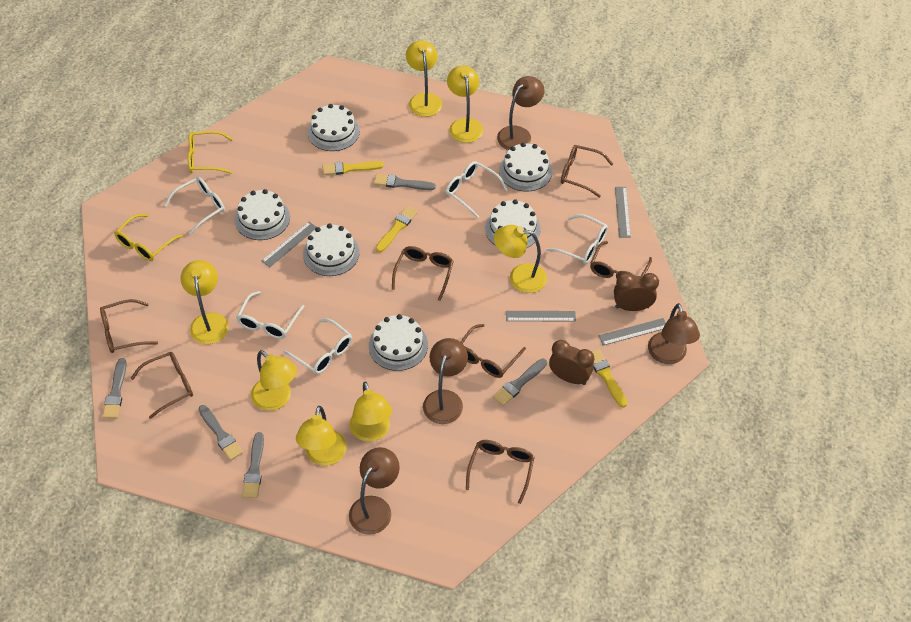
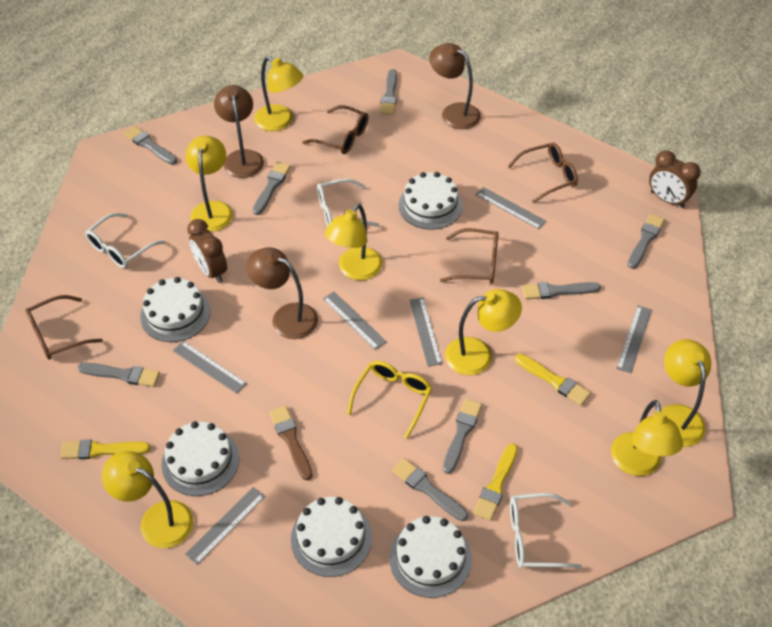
brown brush: none = 0 -> [269,406,312,480] = 1
brown glasses: [100,299,158,353] [130,352,193,419] [392,246,454,301] [461,324,526,378] [466,440,535,504] [561,145,613,198] [590,241,652,279] = 7 -> [25,295,103,360] [302,105,368,154] [440,228,499,283] [508,142,578,203] = 4
brown lamp: [349,447,399,535] [423,338,468,424] [497,76,545,150] [648,303,700,364] = 4 -> [214,85,264,178] [246,247,318,339] [429,43,481,129] = 3
grey brush: [102,358,127,419] [199,405,243,461] [242,432,264,498] [374,174,436,190] [493,359,547,406] = 5 -> [77,363,160,387] [124,126,177,165] [253,162,291,215] [380,69,397,115] [392,458,468,521] [443,399,482,474] [522,282,601,299] [628,214,665,269] = 8
grey ruler: [262,222,316,267] [506,311,576,321] [598,318,666,346] [615,187,631,238] = 4 -> [173,341,247,394] [185,487,265,565] [323,292,387,350] [409,297,442,366] [475,187,547,229] [616,305,652,373] = 6
white cake: [235,189,290,240] [303,224,360,276] [308,104,360,151] [369,314,428,371] [485,199,540,248] [499,143,552,191] = 6 -> [140,277,211,342] [161,421,239,496] [291,497,372,577] [390,516,472,598] [399,172,463,230] = 5
white glasses: [164,177,225,235] [236,291,305,339] [283,318,352,374] [446,161,508,218] [546,214,608,264] = 5 -> [85,213,165,268] [317,179,379,227] [510,493,582,569] = 3
yellow glasses: [115,214,183,261] [188,131,233,174] = 2 -> [347,361,432,439] = 1

